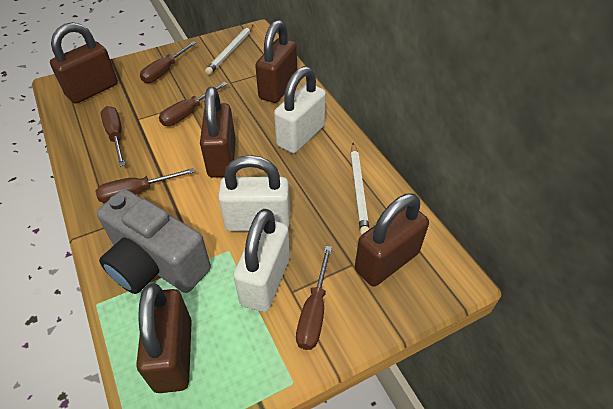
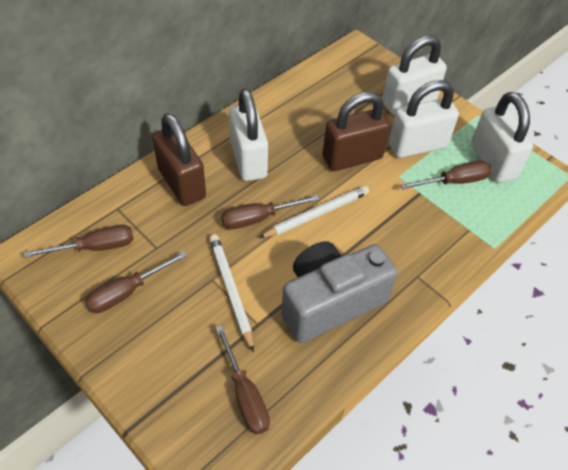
brown padlock: [50,22,118,104] [136,283,192,393] [200,87,236,178] [255,20,297,103] [355,193,429,287] = 5 -> [152,113,206,206] [322,92,390,171] = 2
white padlock: [218,155,290,231] [233,209,290,312] [274,66,326,153] = 3 -> [229,89,268,181] [382,36,447,115] [389,80,459,158] [471,92,533,183] = 4

